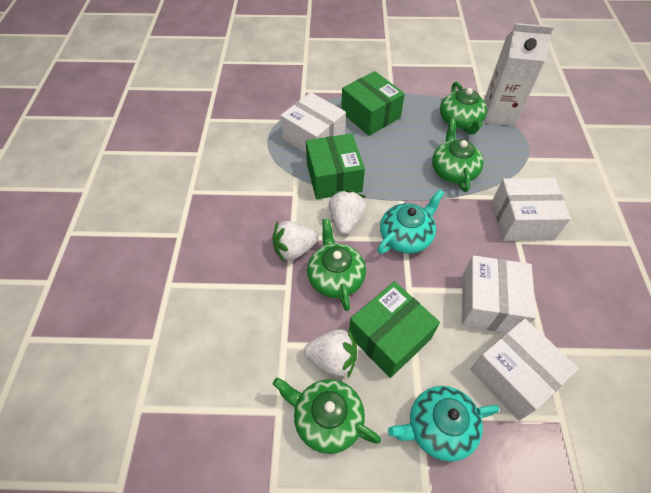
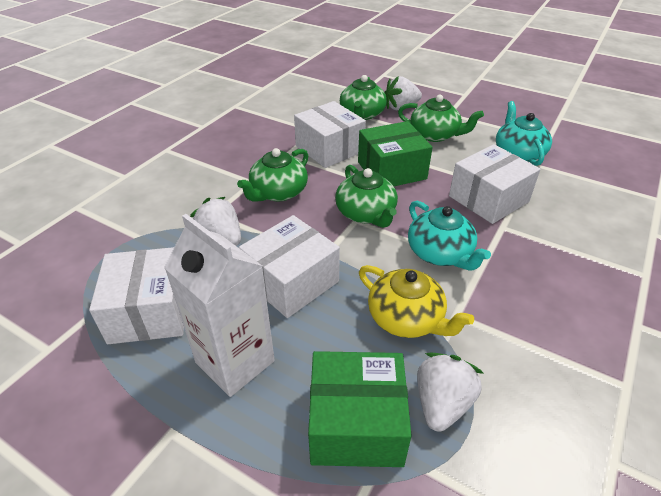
green box: [306,133,365,199] [341,71,405,136] [349,281,440,378] = 3 -> [308,351,412,467] [358,121,433,186] = 2
yellow teapot: none = 0 -> [359,265,474,338] = 1

